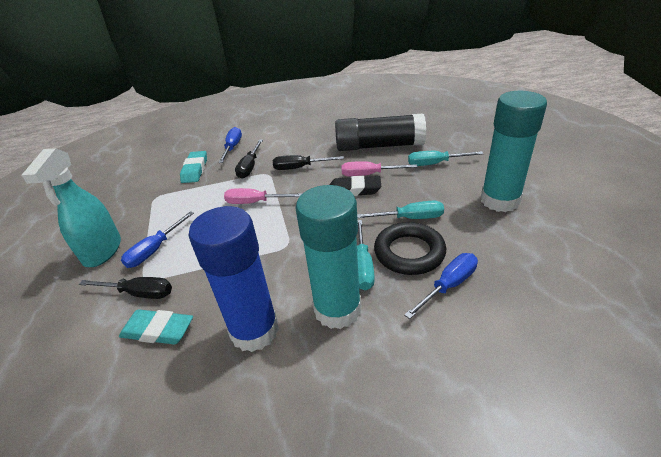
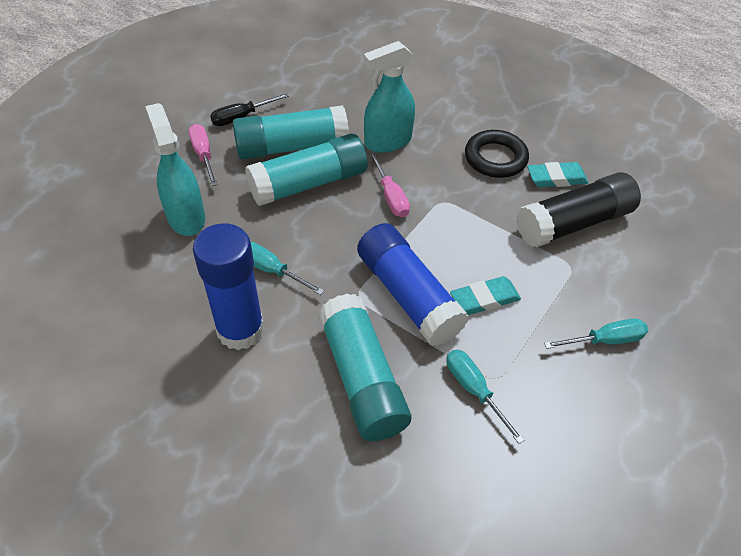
black eraser: [329,176,381,196] = 1 -> none = 0
black screwdriver: [79,277,172,299] [235,140,263,179] [273,155,344,170] = 3 -> [210,93,289,126] = 1
blue glue stick: [188,206,279,352] = 1 -> [193,224,264,350] [357,223,469,346] = 2
blue screwdriver: [121,211,194,268] [219,127,242,163] [404,253,478,319] = 3 -> none = 0
turquoise glue stick: [295,185,361,329] [481,91,547,212] = 2 -> [232,105,349,159] [245,133,367,206] [318,294,411,441] = 3
turquoise spray bottle: [21,148,121,267] = 1 -> [145,103,205,236] [364,41,415,153] = 2

